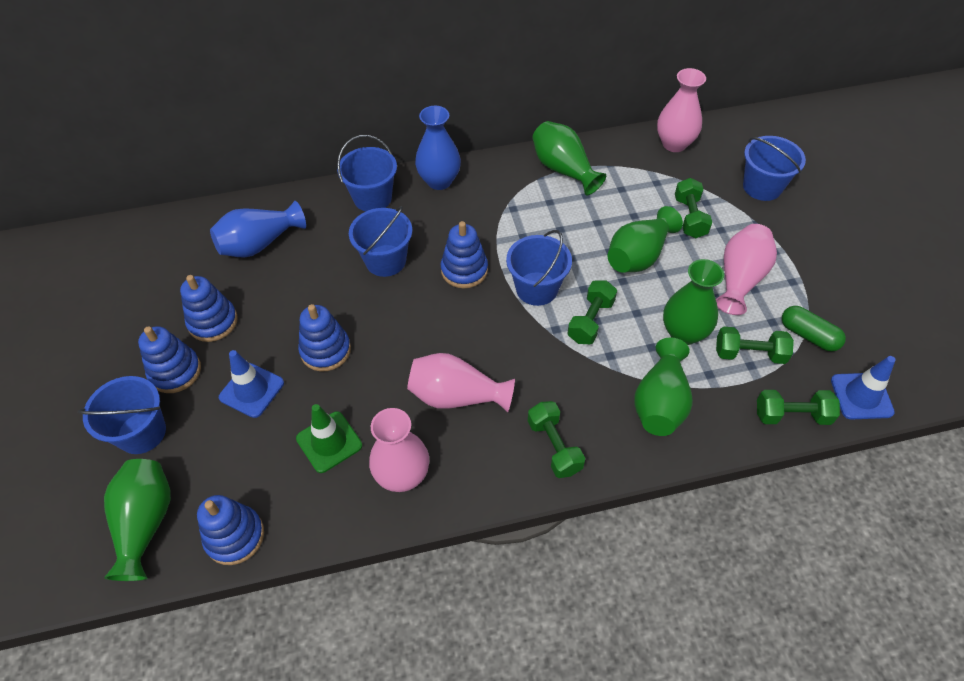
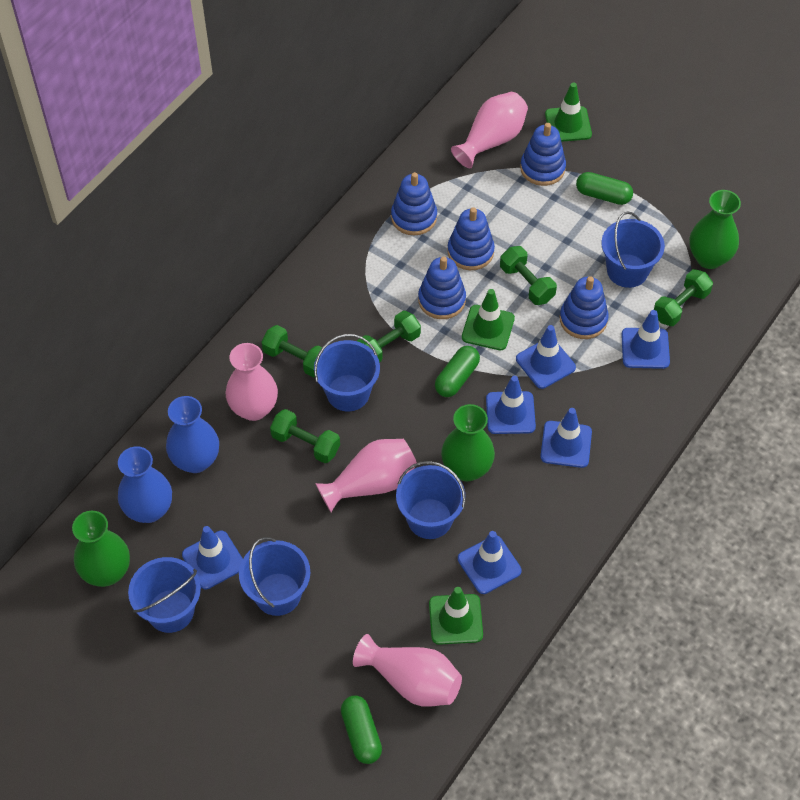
blue traffic cone: [219,350,284,418] [831,356,895,420] = 2 -> [182,526,243,589] [458,531,522,594] [486,376,536,434] [516,325,576,389] [540,408,592,468] [621,310,670,369] = 6
green capsule: [782,306,846,352] = 1 -> [341,696,382,764] [435,346,480,397] [576,172,633,205] = 3
green traffic cone: [296,404,362,473] = 1 -> [429,587,483,645] [462,289,515,350] [545,83,592,142] = 3
green vase: [104,459,171,581] [532,121,606,195] [608,206,683,273] [634,337,693,436] [663,259,724,345] = 5 -> [72,511,130,587] [441,404,495,482] [689,190,741,269] = 3

